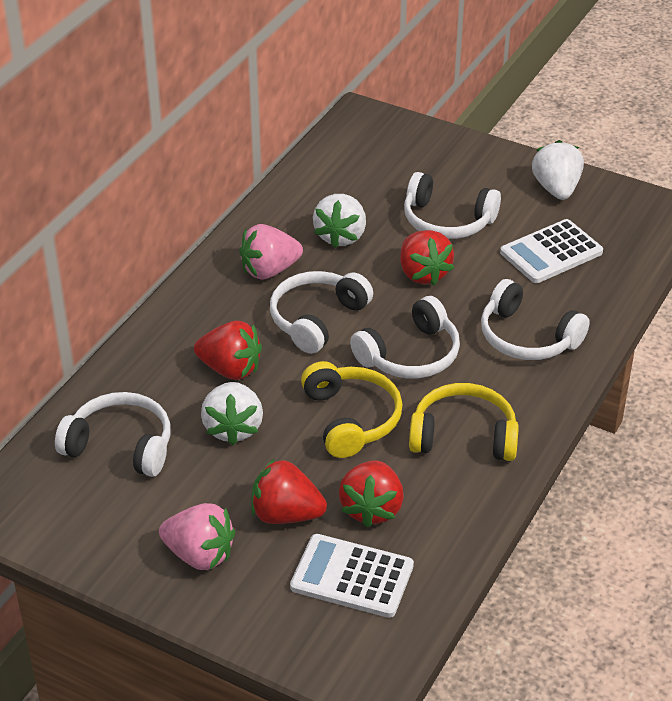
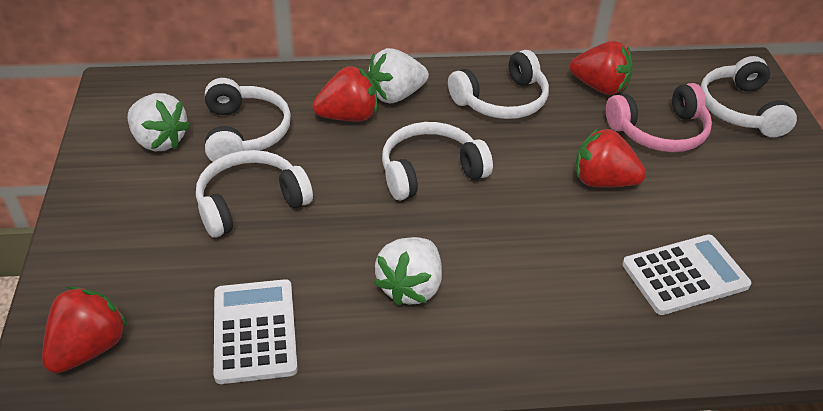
pink headphones: none = 0 -> [606,83,712,152] = 1
pink strawberry: [159,503,235,570] [239,224,303,280] = 2 -> none = 0
yellow headphones: [301,361,402,458] [409,383,519,461] = 2 -> none = 0

